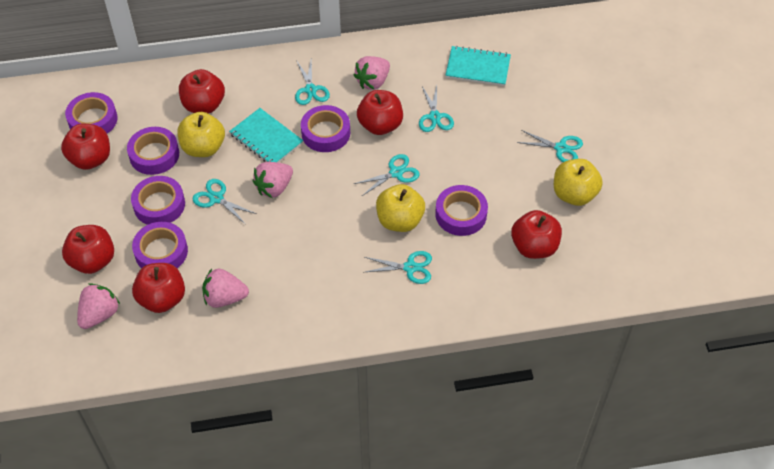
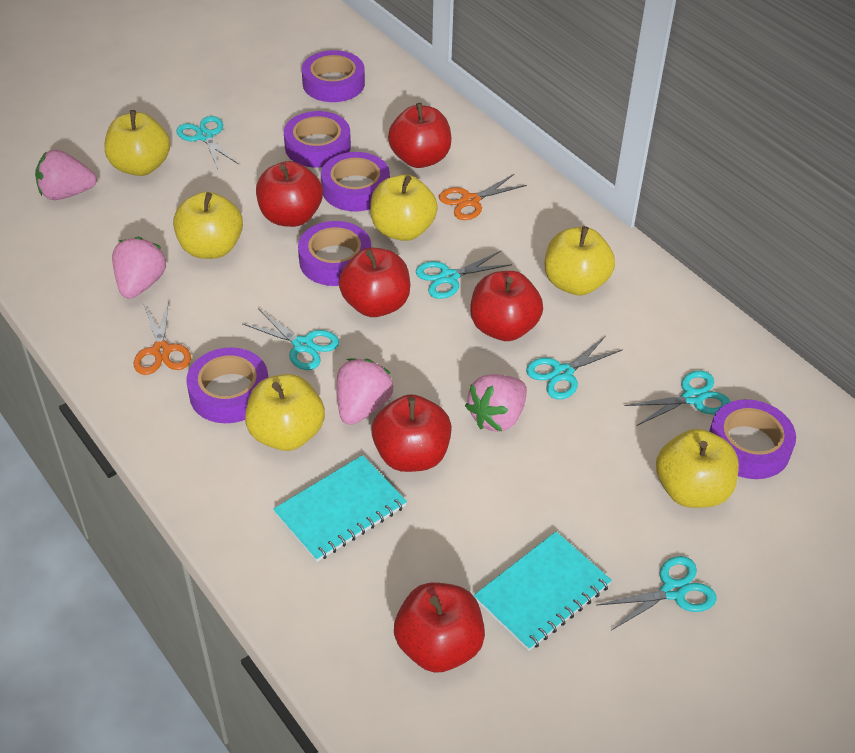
orange scissors: none = 0 -> [134,300,191,375] [439,174,527,220] = 2
yellow apple: [177,112,225,157] [376,184,425,232] [554,159,603,206] = 3 -> [104,110,170,176] [173,192,243,259] [245,374,325,451] [370,175,438,241] [545,226,615,295] [656,429,739,508] = 6

